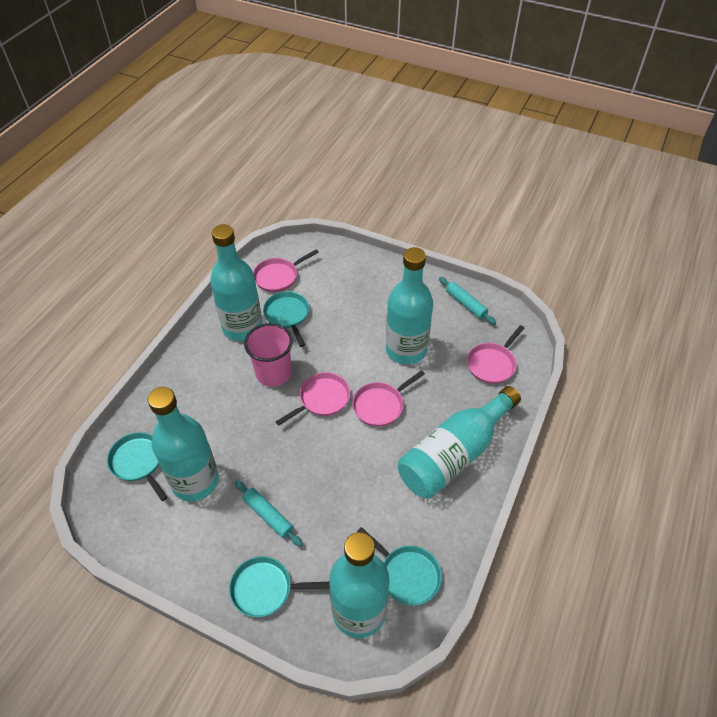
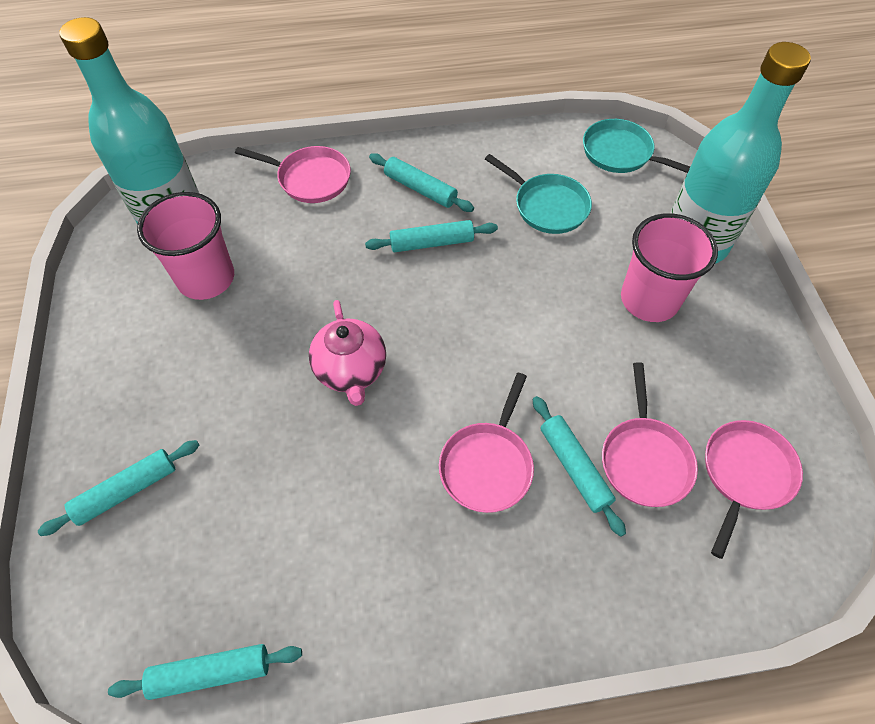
pink cup: [244,323,293,387] = 1 -> [137,192,234,300] [621,213,718,322] = 2
pink teapot: none = 0 -> [309,300,386,406] = 1
turquoise bottle: [148,387,219,501] [210,224,263,341] [329,532,389,638] [386,247,433,364] [398,386,521,498] = 5 -> [59,17,199,224] [670,42,811,264] = 2
turquoise pan: [107,432,167,501] [229,556,330,617] [263,291,309,347] [357,527,442,606] = 4 -> [485,154,592,234] [583,119,690,173] = 2
turquoise rolling pin: [235,481,303,547] [439,277,496,325] = 2 -> [38,440,199,536] [108,644,302,700] [365,220,498,252] [369,153,474,212] [533,396,626,537] = 5

